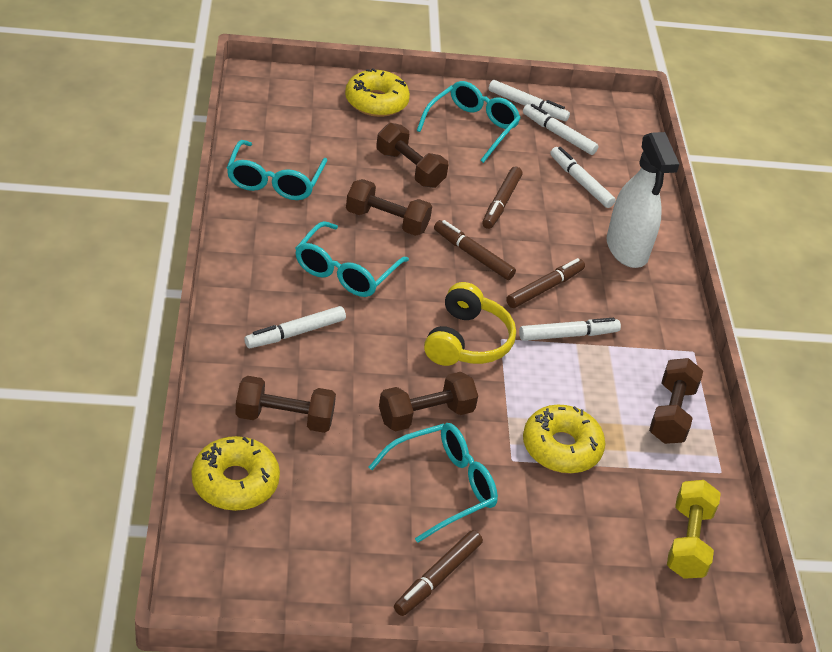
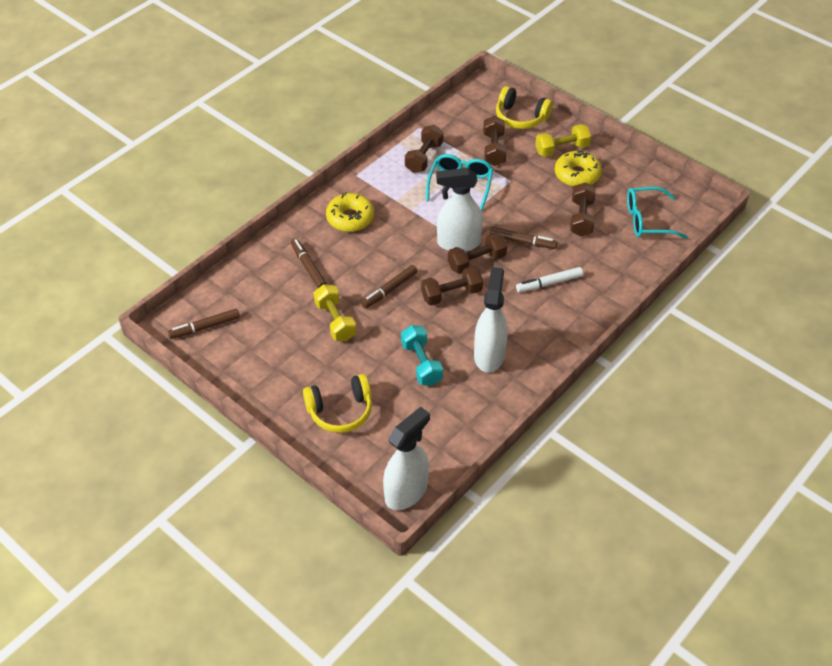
turquoise dumbbell: none = 0 -> [401,325,443,386] = 1
turquoise glasses: [227,140,328,200] [295,221,409,297] [369,423,498,543] [416,81,521,163] = 4 -> [426,154,493,210] [627,187,688,239] = 2
white marker: [244,306,346,348] [489,80,570,121] [519,318,621,341] [523,104,598,155] [550,147,616,208] = 5 -> [516,267,583,292] = 1
white spray bottle: [607,132,679,268] = 1 -> [383,407,430,510] [436,168,483,252] [474,267,507,373] = 3
yellow donut: [192,436,280,511] [345,68,410,117] [523,405,605,474] = 3 -> [326,192,374,232] [555,150,602,187] = 2
yellow dumbbell: [667,480,721,579] = 1 -> [314,284,356,341] [535,124,591,157] = 2
yellow headphones: [424,282,516,366] = 1 -> [303,374,372,433] [496,86,553,129] = 2

